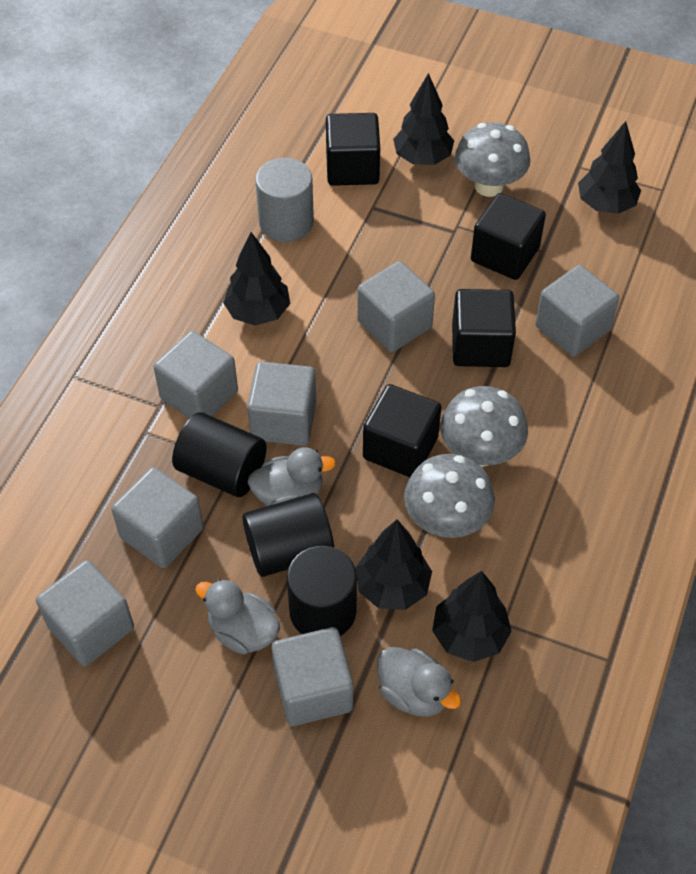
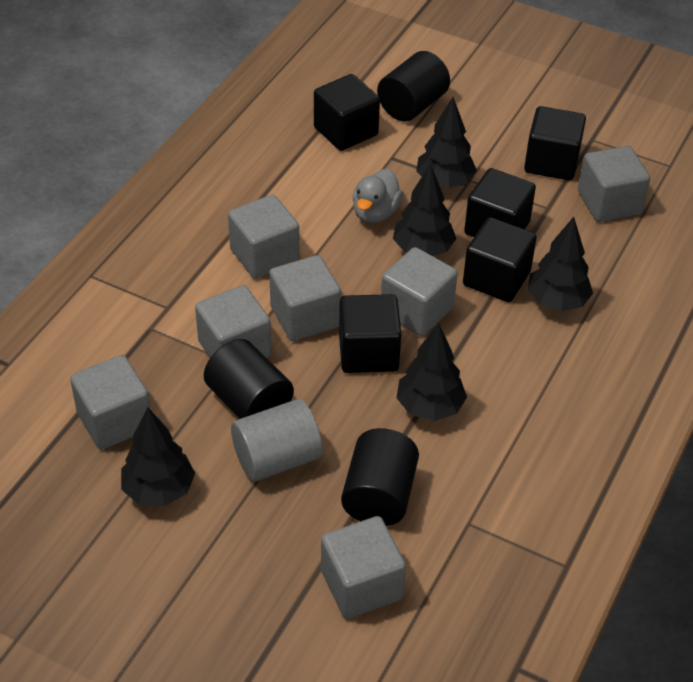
black cube: [326,113,380,186] [363,384,441,477] [452,289,516,367] [471,193,546,280] = 4 -> [314,74,380,151] [339,294,402,373] [463,217,537,302] [464,168,536,237] [524,106,586,180] = 5
grey duck: [195,579,280,655] [247,447,336,506] [377,647,461,717] = 3 -> [352,169,403,223] = 1
grey mushroom: [404,454,495,538] [440,386,528,467] [455,122,530,197] = 3 -> none = 0

